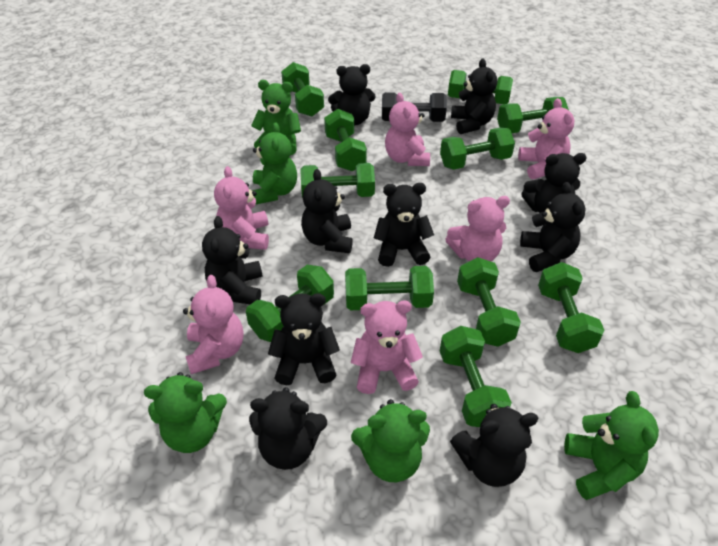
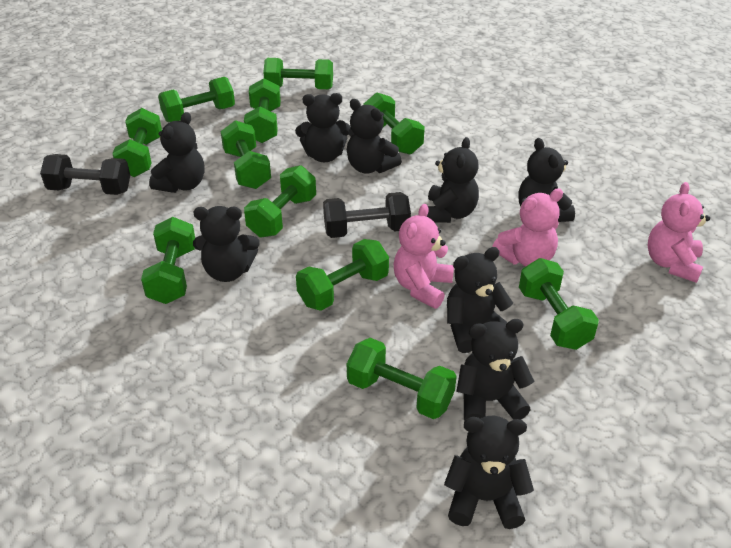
black dumbbell: [382,92,447,122] = 1 -> [40,154,130,195] [323,192,411,238] = 2
black teddy bear: [202,216,263,304] [249,387,327,470] [268,293,340,385] [301,169,353,253] [328,64,376,125] [374,183,434,267] [450,404,539,487] [451,59,497,134] [520,182,586,272] [521,153,587,213] = 10 -> [149,112,205,193] [193,206,260,282] [295,93,351,162] [347,99,402,173] [427,137,479,223] [444,415,534,529] [447,247,513,353] [456,319,534,421] [519,138,575,222] = 9
green teddy bear: [144,372,227,453] [251,80,301,155] [253,122,297,205] [351,399,430,482] [564,391,659,500] = 5 -> none = 0
pink teddy bear: [183,275,243,374] [214,166,269,250] [351,300,423,394] [385,93,430,166] [445,196,510,261] [518,98,574,179] = 6 -> [394,204,454,309] [492,188,563,266] [647,182,710,283] = 3

